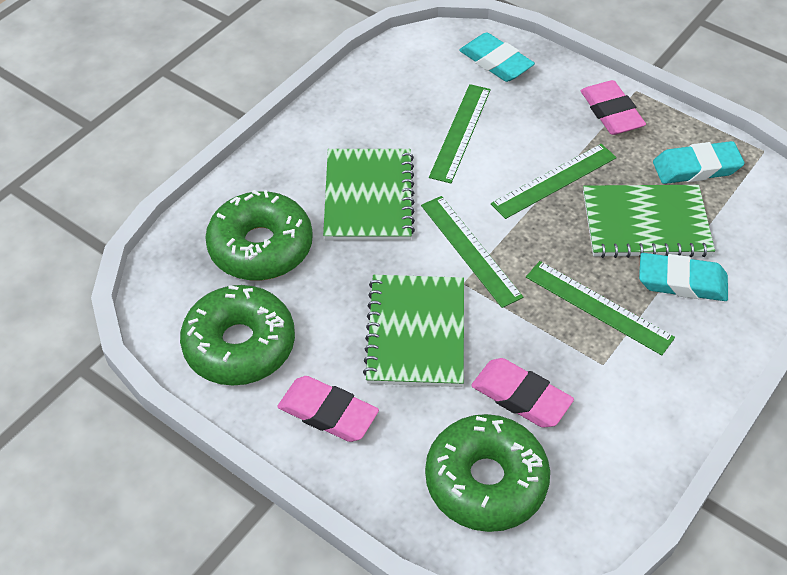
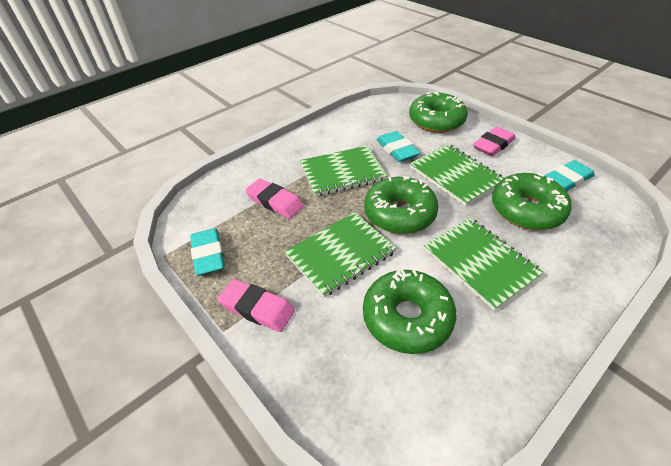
green donut: [180,285,295,386] [205,190,313,281] [425,414,550,532] = 3 -> [363,269,456,354] [364,176,439,234] [409,92,468,133] [492,173,572,230] = 4
green notebook: [323,149,415,240] [363,275,464,387] [583,185,715,258] = 3 -> [285,212,397,297] [300,146,387,197] [410,144,503,206] [424,218,544,310] = 4
green ruler: [421,196,523,308] [429,84,491,183] [491,144,617,219] [526,261,675,355] = 4 -> none = 0

